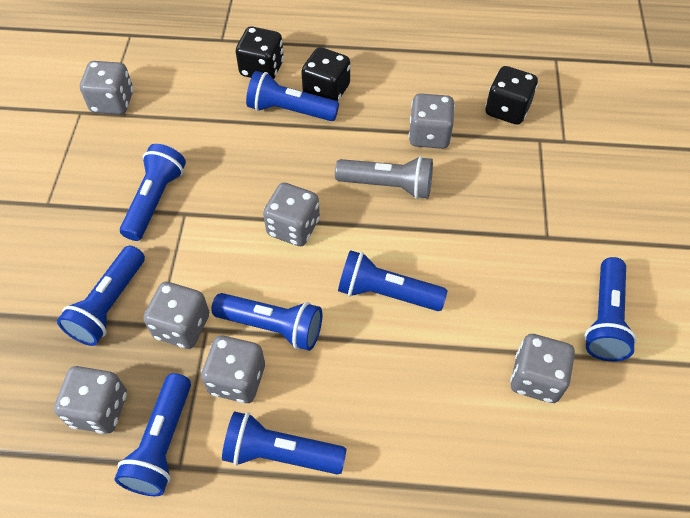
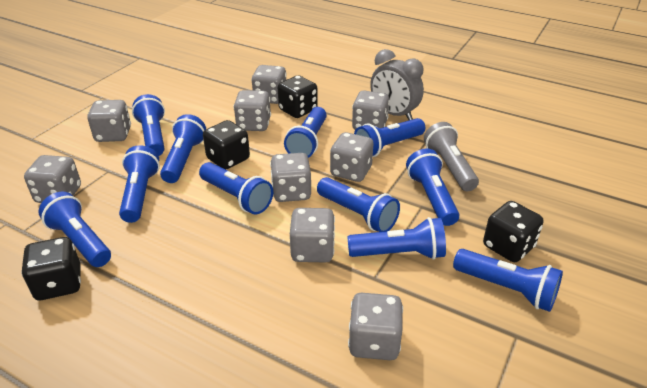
black dice: [236,26,284,79] [301,47,350,101] [485,66,538,125] = 3 -> [21,237,81,300] [203,120,250,170] [278,75,318,118] [483,201,543,262] = 4
blue flashlight: [57,246,145,346] [114,373,191,496] [120,144,186,241] [211,293,322,351] [222,412,346,475] [246,71,339,121] [338,250,447,311] [584,257,637,361] = 8 -> [38,192,111,267] [119,145,160,223] [132,94,165,156] [160,114,206,183] [199,162,273,214] [284,107,327,158] [317,177,400,232] [347,217,446,260] [354,118,425,157] [406,149,459,226] [453,249,563,312] = 11
grey clock: none = 0 -> [370,49,424,120] = 1
grey dice: [54,366,127,434] [80,61,133,115] [143,282,209,349] [201,335,265,403] [263,183,320,246] [409,93,455,149] [510,334,575,403] = 7 -> [24,155,81,203] [87,100,131,142] [234,90,271,131] [251,65,287,104] [270,153,311,202] [290,208,335,263] [330,132,374,182] [348,293,403,360] [352,91,390,130] = 9

